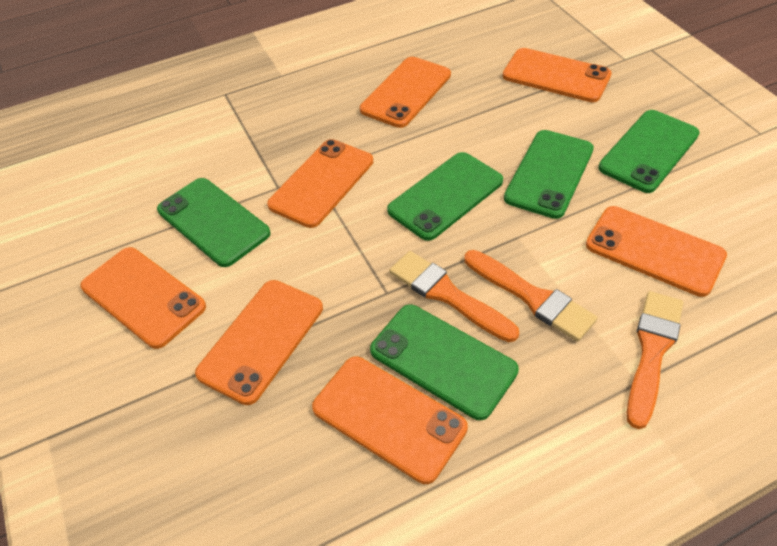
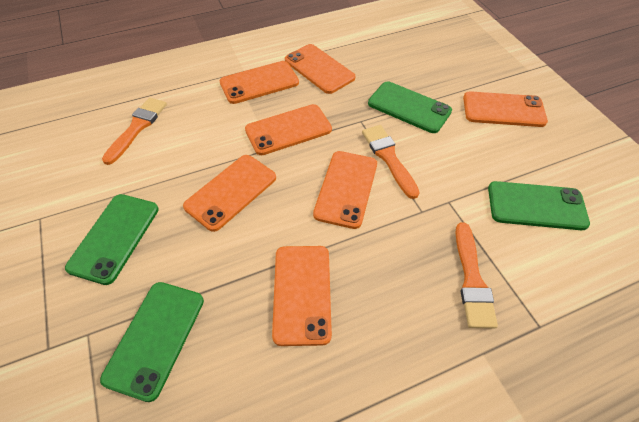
green phone: [157,178,270,267] [370,305,519,420] [387,152,503,241] [504,130,594,219] [598,110,700,193] = 5 -> [65,194,159,285] [100,282,204,402] [368,81,452,133] [488,181,590,230] = 4

